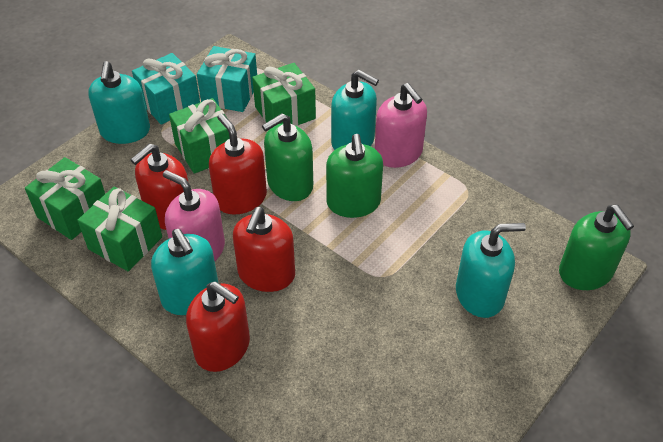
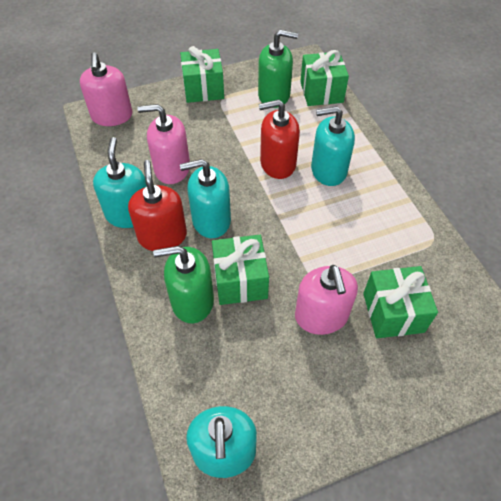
green soap dispenser: [262,113,313,201] [326,134,383,218] [559,205,634,290] = 3 -> [153,246,214,323] [258,30,298,108] = 2
pink soap dispenser: [163,170,225,261] [375,83,427,168] = 2 -> [80,52,133,126] [137,104,190,184] [295,265,358,335] = 3
red soap dispenser: [131,144,189,230] [186,282,250,372] [209,113,267,215] [233,207,295,292] = 4 -> [128,160,187,251] [259,99,300,179] = 2
turquoise gift: [132,53,200,125] [197,46,257,112] = 2 -> none = 0

